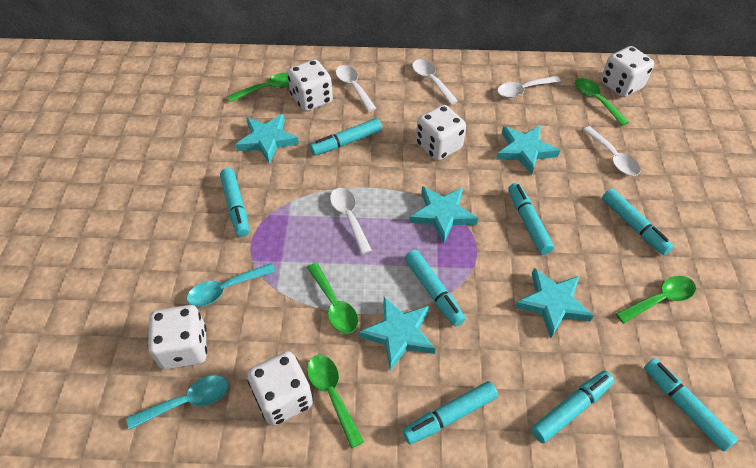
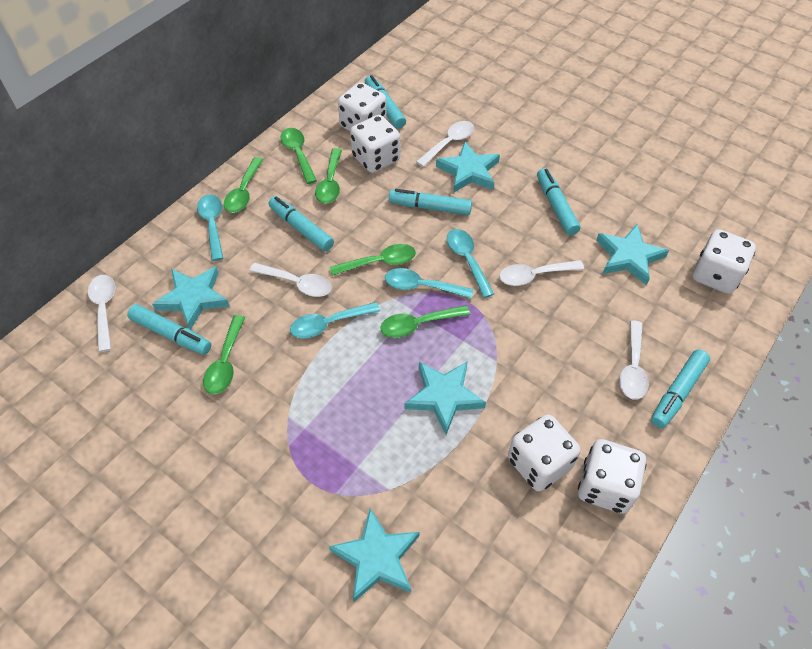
green spoon: [228,73,289,102] [307,263,358,334] [307,355,364,449] [575,78,629,126] [616,276,696,323] = 5 -> [203,315,245,394] [224,157,263,213] [281,128,317,184] [315,148,342,204] [330,244,416,276] [380,305,470,338] = 6
turquoise marker: [220,168,249,237] [310,118,382,155] [402,381,498,445] [405,250,465,327] [508,183,554,255] [531,371,614,443] [602,189,673,255] [644,358,738,451] = 8 -> [127,304,211,355] [268,196,334,251] [365,75,406,129] [389,189,472,215] [537,168,580,235] [651,349,710,428] = 6
turquoise spoon: [127,375,228,430] [187,263,275,307] = 2 -> [197,194,223,261] [290,302,380,339] [385,268,473,298] [447,229,494,298] = 4

